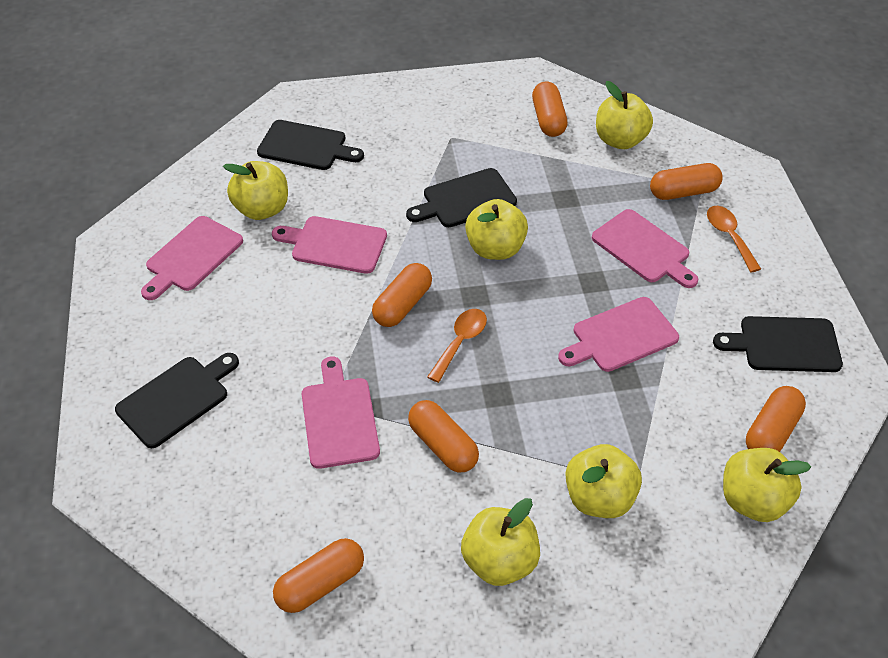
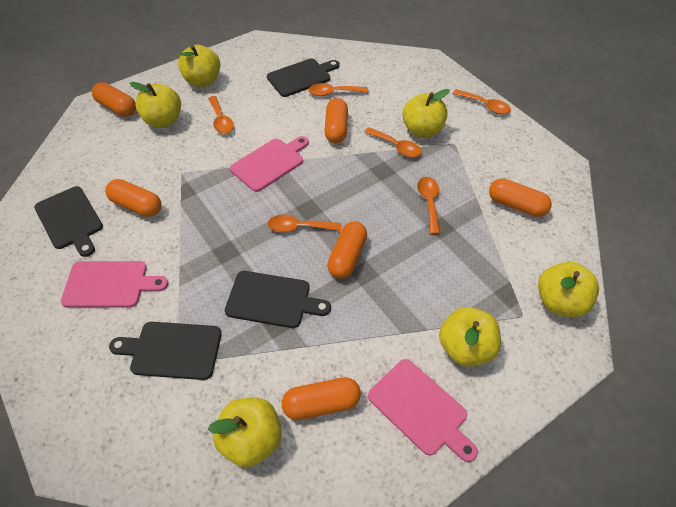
orange spoon: [427,309,487,383] [707,206,761,272] = 2 -> [208,96,234,134] [268,214,341,233] [308,83,368,96] [364,127,422,157] [417,177,440,234] [453,89,511,114] = 6
pink cutting board: [141,216,243,300] [272,216,387,274] [302,356,380,469] [558,297,679,372] [592,209,698,288] = 5 -> [61,261,168,308] [230,136,309,192] [368,359,478,462] = 3

